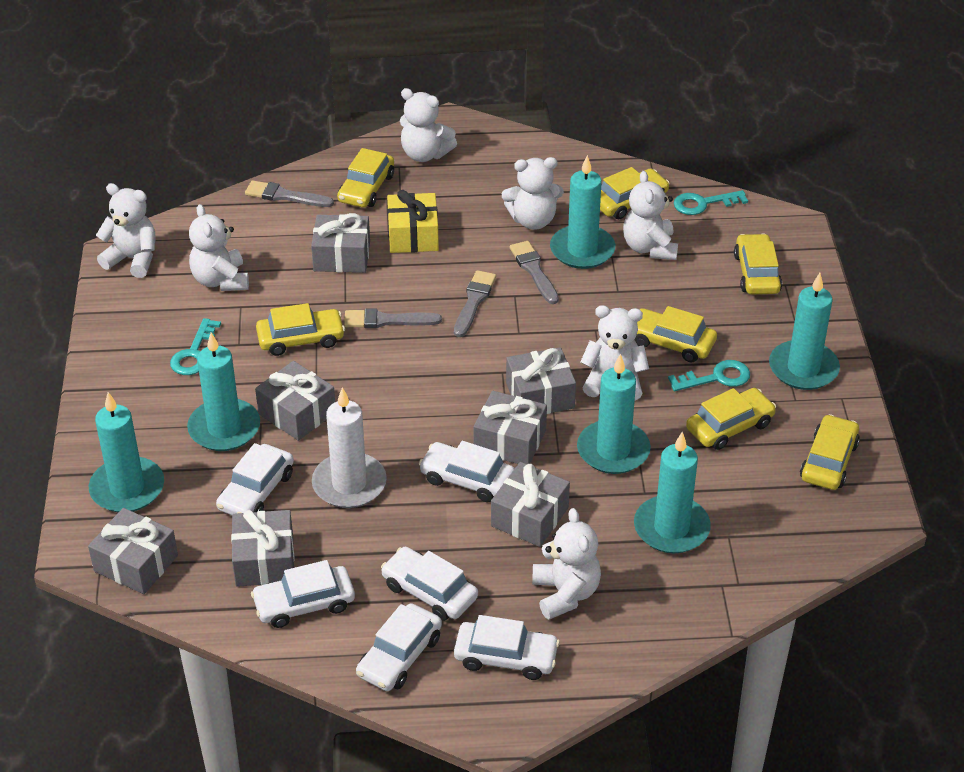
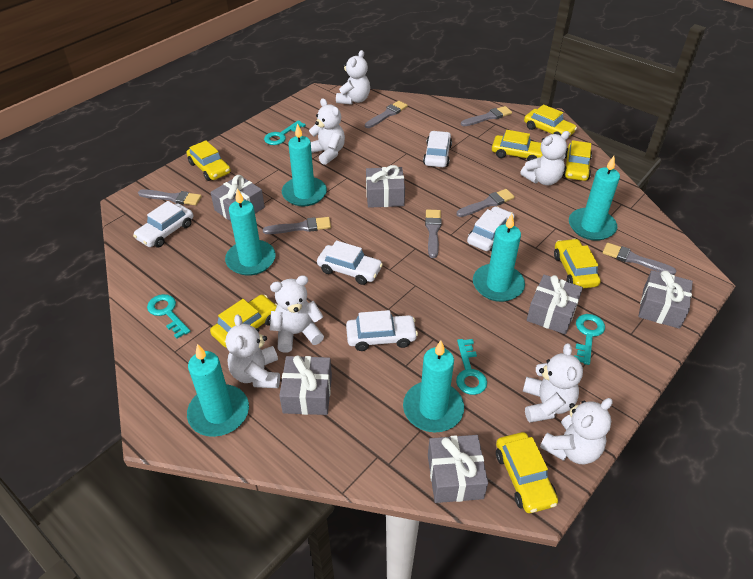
grey brush: [245,180,334,207] [344,308,442,328] [454,270,496,337] [510,241,559,304] = 4 -> [138,189,202,205] [263,217,331,234] [365,101,408,128] [425,209,442,258] [456,189,515,217] [461,106,512,126] [602,243,677,275] = 7
grey gift: [88,508,178,594] [231,510,295,587] [255,361,335,441] [311,213,370,273] [474,391,547,464] [491,462,570,547] [506,347,576,414] = 7 -> [210,175,265,221] [279,355,332,415] [366,165,405,208] [428,435,488,503] [527,275,583,334] [638,270,693,329] = 6
turquoise key: [170,318,221,375] [668,360,750,391] [674,190,748,215] = 3 -> [147,294,191,339] [264,120,306,145] [456,339,487,395] [574,314,605,365] = 4
white candle: [312,387,387,508] = 1 -> none = 0
white car: [216,443,294,515] [251,560,355,628] [356,603,442,691] [381,547,478,621] [419,441,515,502] [454,615,560,680] = 6 -> [133,201,193,247] [317,240,383,285] [346,310,418,351] [423,131,452,167] [467,206,514,251] = 5
yellow gift: [387,190,439,253] = 1 -> none = 0

